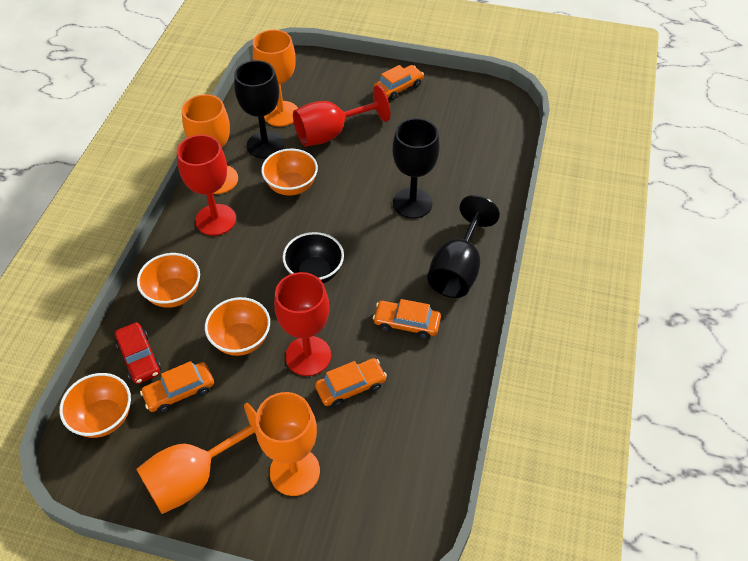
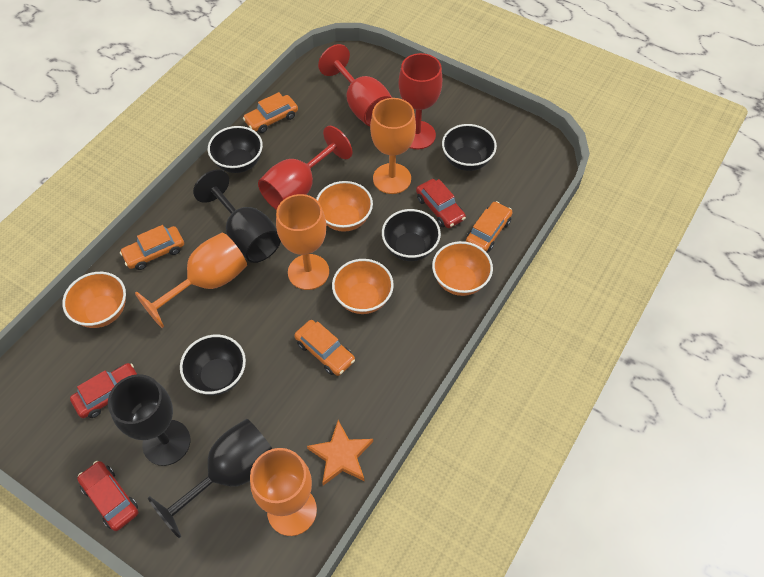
black bowl: [283,232,344,283] = 1 -> [180,335,246,395] [208,126,263,173] [382,209,441,261] [442,124,497,171] = 4
orange star: none = 0 -> [307,420,373,486] = 1
red car: [115,322,161,384] = 1 -> [70,363,137,418] [77,461,138,531] [416,179,466,228] = 3

